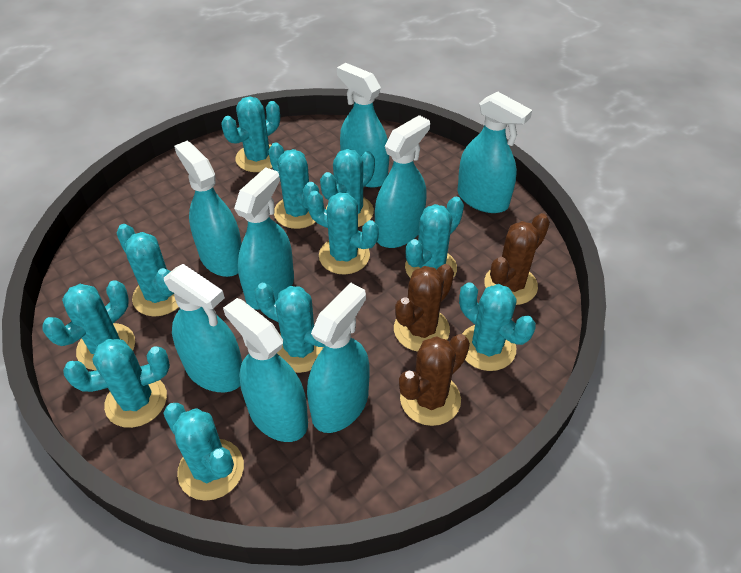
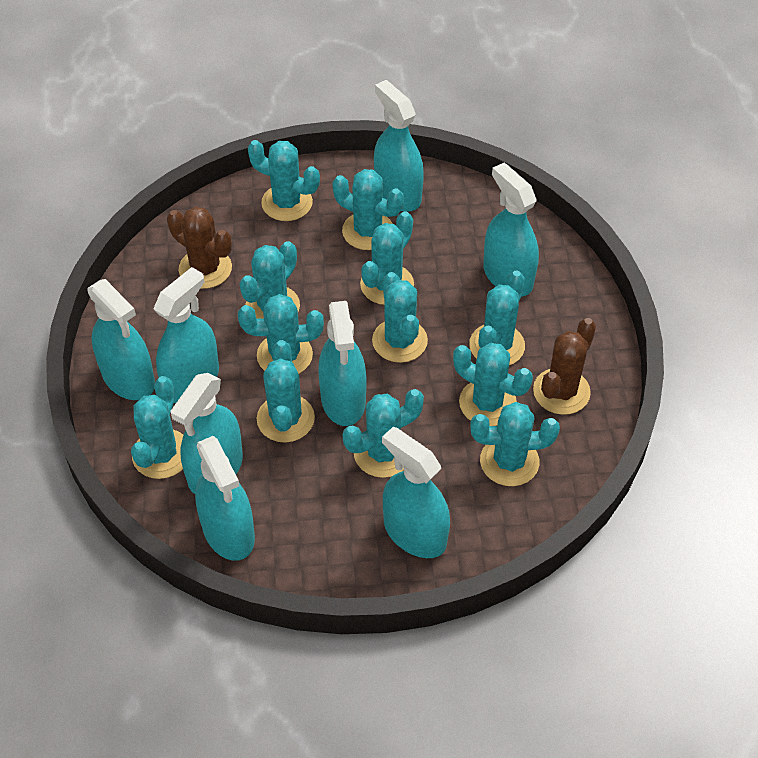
brown cactus: [394,264,454,352] [399,334,470,426] [484,213,550,305] = 3 -> [167,207,232,289] [533,318,596,415] = 2
turquoise cactus: [42,280,135,371] [63,339,170,428] [116,224,179,316] [163,403,244,501] [221,96,280,172] [255,283,324,373] [269,142,319,229] [307,191,379,275] [320,149,375,227] [405,197,464,279] [459,282,536,371] = 11 -> [131,376,183,479] [238,294,324,374] [239,241,300,319] [248,140,320,221] [257,340,315,443] [332,169,404,250] [343,389,424,478] [360,211,414,305] [372,272,428,363] [453,343,533,426] [469,271,525,365] [470,402,560,486] = 12

